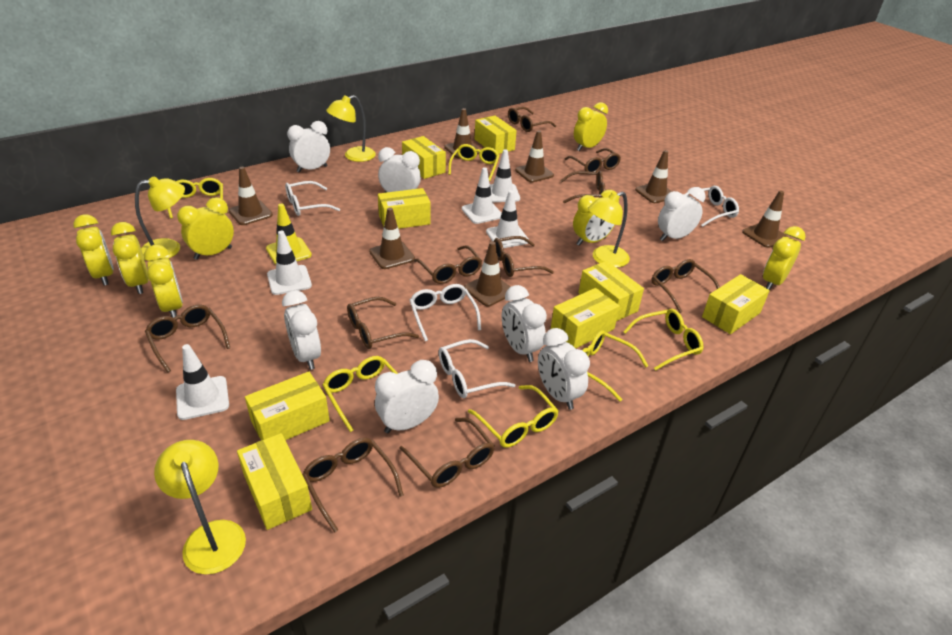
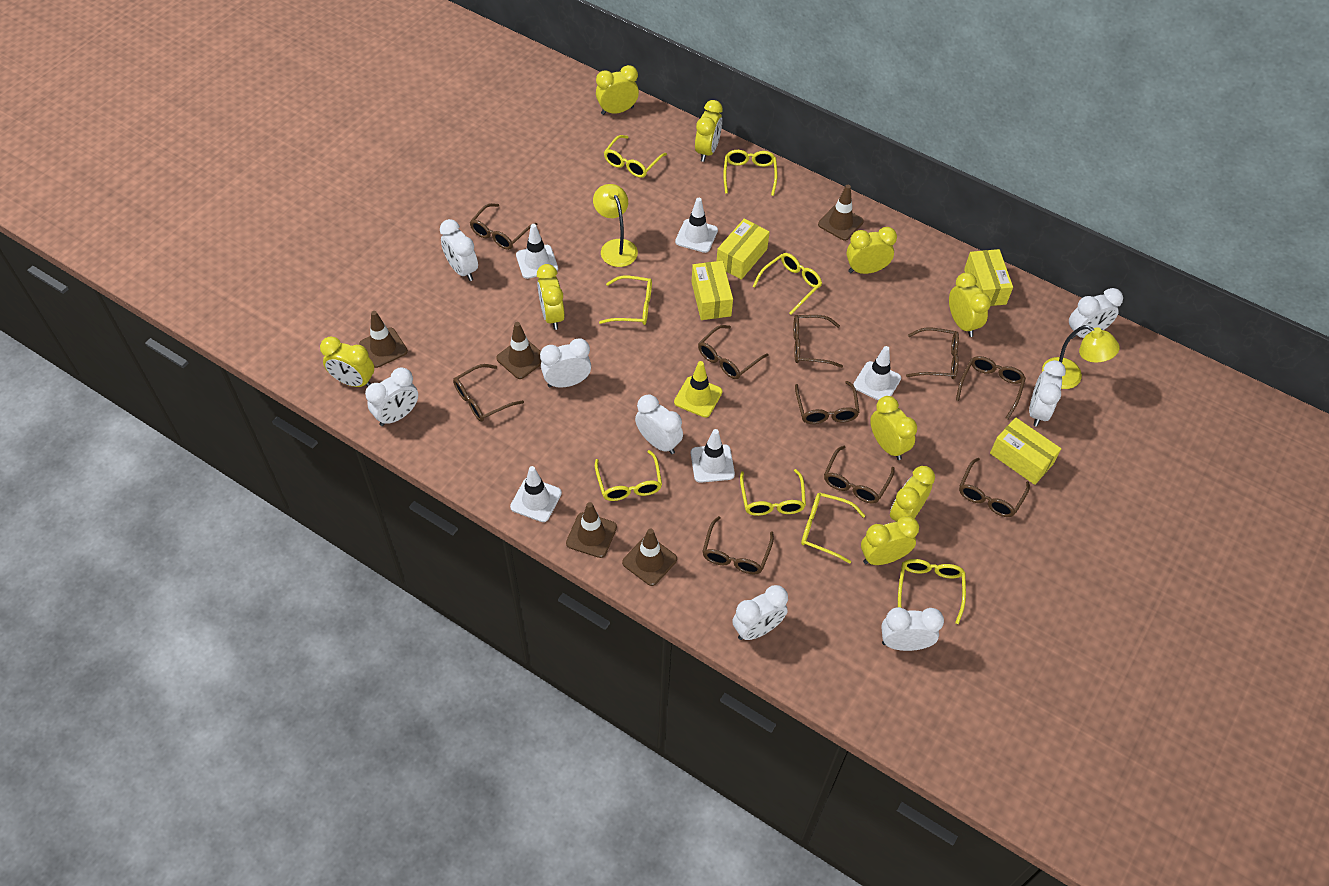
brown traffic cone: [229,167,273,225] [369,207,415,269] [444,108,480,158] [464,241,511,307] [515,130,554,182] [635,150,672,203] [742,190,788,248] = 7 -> [359,311,408,368] [496,322,541,379] [566,502,617,558] [622,529,677,586] [818,185,864,241] = 5
white clock: [282,290,321,370] [287,121,330,173] [375,360,439,433] [378,147,421,193] [502,285,547,362] [538,328,590,410] [658,187,705,241] = 7 -> [365,367,418,426] [440,219,478,281] [540,338,591,388] [635,394,683,454] [732,585,788,640] [881,607,944,651] [1029,360,1066,427] [1069,288,1123,339] = 8
white glasses: [285,181,340,216] [410,284,481,342] [439,339,515,398] [685,186,739,227] = 4 -> none = 0
yellow box: [237,433,312,530] [245,372,330,440] [378,188,431,229] [402,136,446,179] [475,116,517,154] [551,288,620,349] [578,261,644,321] [702,274,770,334] = 8 -> [692,261,733,320] [717,219,770,280] [964,249,1013,306] [990,417,1061,485] = 4
yellow clock: [73,214,114,286] [111,222,149,294] [144,245,183,318] [177,197,234,260] [573,190,619,246] [574,102,608,151] [763,226,806,290] = 7 -> [320,336,374,387] [537,264,565,330] [596,65,639,115] [695,100,723,162] [846,227,897,274] [861,516,919,565] [870,396,917,460] [890,466,935,522] [949,272,991,337] = 9
yellow glasses: [167,178,223,219] [322,356,398,432] [448,144,500,181] [468,385,559,448] [582,330,648,401] [623,309,703,371] = 6 -> [595,450,662,501] [599,276,652,325] [604,135,667,178] [723,150,777,196] [740,469,806,516] [752,253,822,315] [801,493,865,564] [898,559,966,624] = 8
yellow lamp: [135,176,185,261] [154,440,246,575] [326,95,376,162] [588,192,630,268] = 4 -> [593,184,638,267] [1042,325,1120,389] = 2

